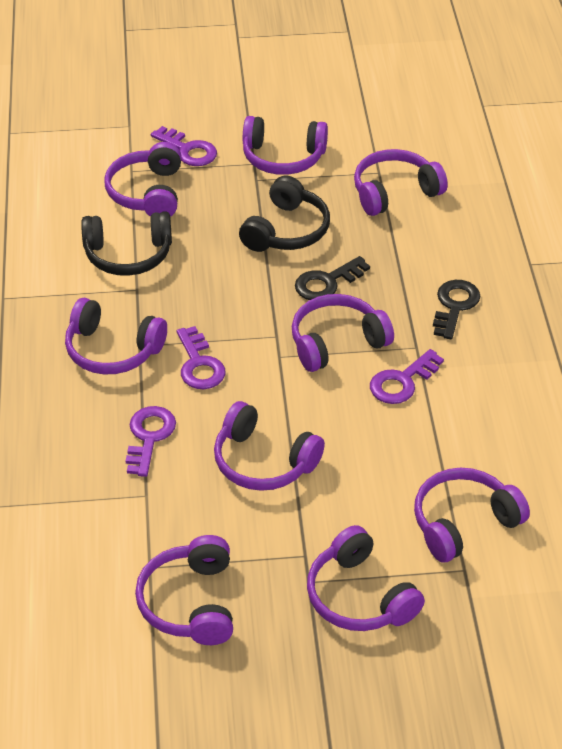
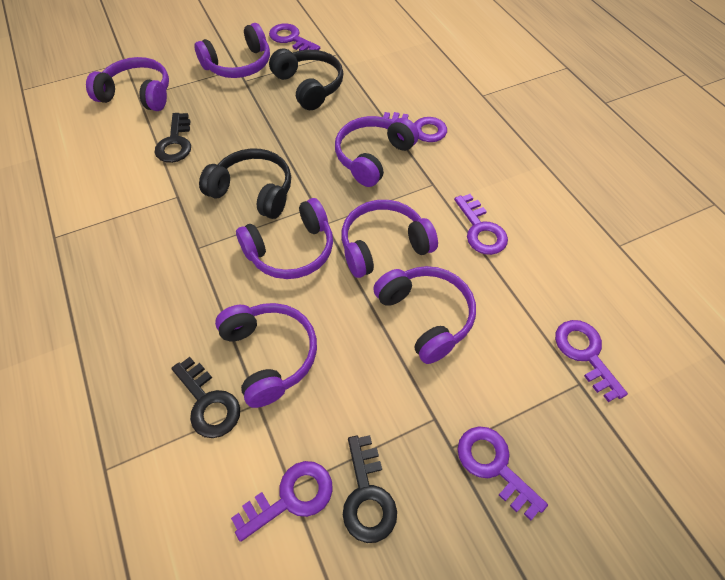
black key: [295,256,370,300] [433,280,480,339] = 2 -> [155,113,191,163] [171,357,240,438] [343,435,397,543] = 3
purple headphones: [65,298,167,374] [104,142,182,217] [135,535,233,645] [214,401,325,491] [243,116,328,175] [292,294,394,372] [307,525,425,631] [354,149,448,216] [414,468,530,563] = 9 -> [86,57,169,111] [194,23,270,78] [215,303,317,408] [236,198,333,279] [335,116,419,187] [341,200,438,278] [373,266,476,364] = 7
purple key: [126,406,176,477] [151,126,217,166] [177,326,225,389] [370,349,444,404] = 4 -> [231,461,333,542] [269,23,320,51] [383,112,447,142] [454,194,508,255] [458,427,548,521] [555,320,628,402] = 6

